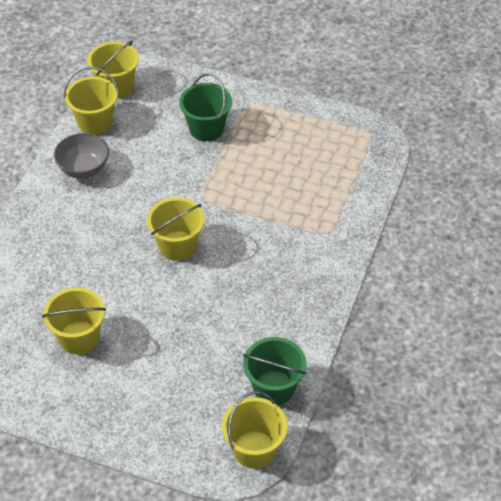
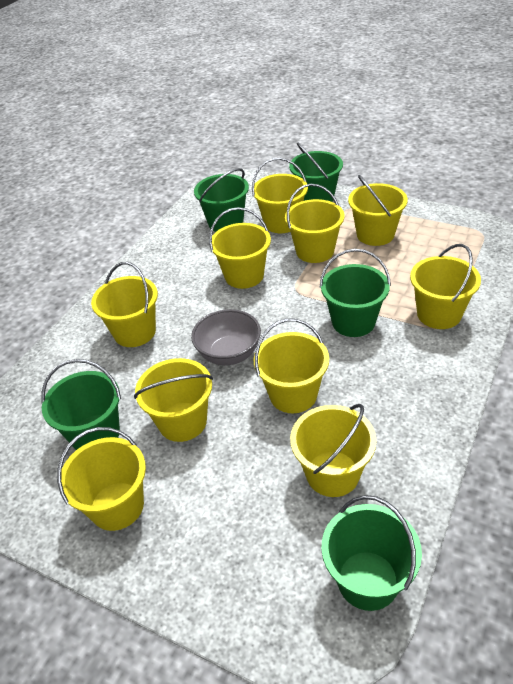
green bucket: [179,73,232,141] [243,337,306,406] = 2 -> [41,359,121,450] [194,168,249,232] [289,143,343,202] [320,249,391,337] [322,495,422,611] = 5
yellow bucket: [42,287,106,354] [64,67,119,135] [88,40,139,98] [147,197,205,261] [222,391,288,469] = 5 -> [57,427,146,531] [91,262,158,347] [134,358,213,442] [209,207,271,289] [252,158,308,233] [254,319,329,413] [285,184,344,263] [290,404,377,497] [348,175,408,246] [410,244,481,329] = 10

